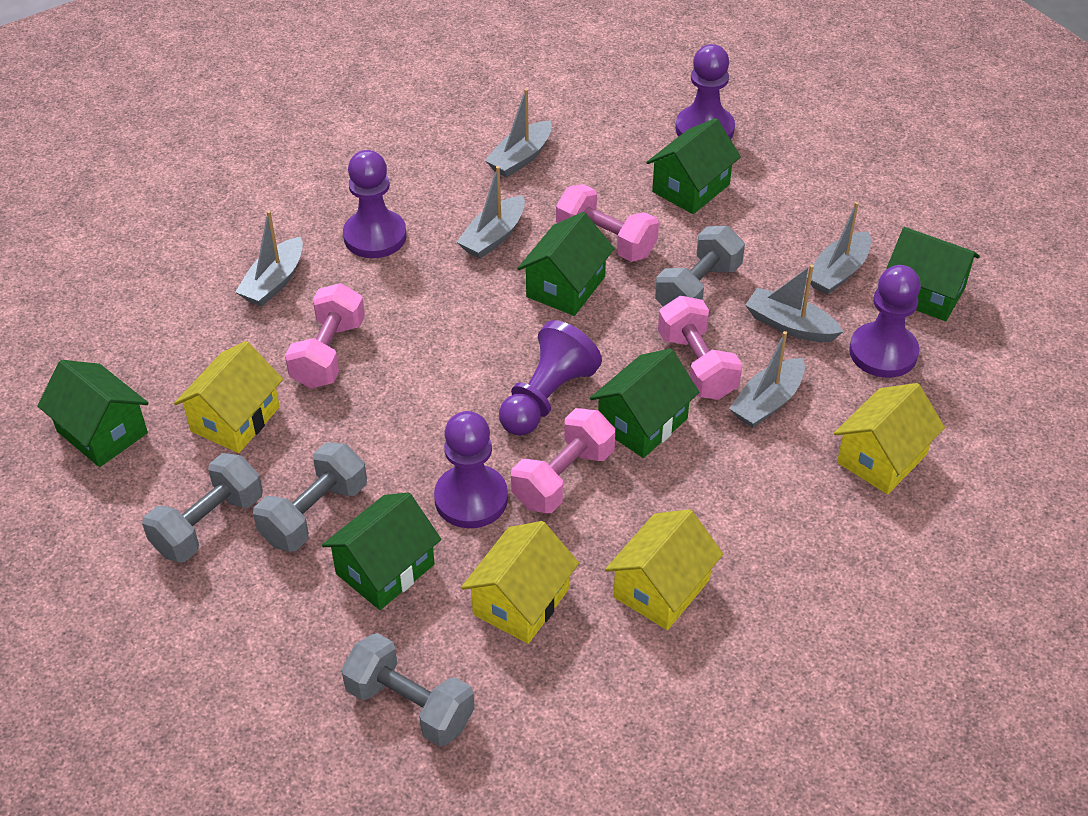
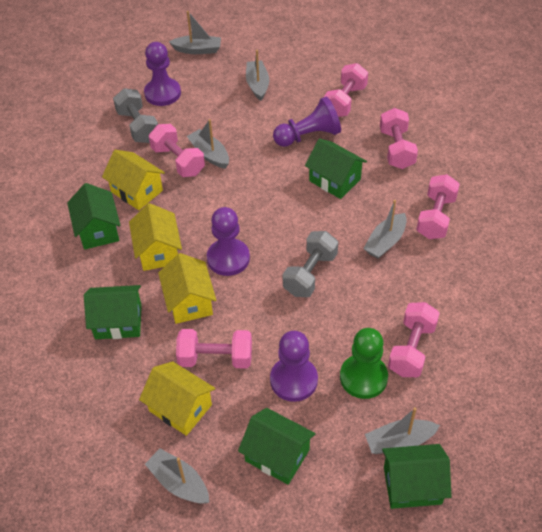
green house: [37,360,149,467] [322,492,441,610] [517,212,615,316] [590,349,700,458] [646,118,741,214] [886,227,980,321] = 6 -> [67,183,121,250] [84,285,142,339] [238,408,316,485] [305,138,367,199] [382,444,452,509] = 5
green pawn: none = 0 -> [340,328,388,399] = 1
grey dumbbell: [142,453,263,562] [253,442,367,551] [341,633,475,747] [655,226,745,307] = 4 -> [113,88,158,143] [283,231,338,297] = 2
pink dumbbell: [285,283,365,389] [511,408,615,513] [556,184,659,262] [658,296,742,400] = 4 -> [149,124,205,177] [176,329,252,369] [324,63,368,117] [380,108,418,169] [388,302,440,377] [416,174,460,239] = 6
purple pawn: [343,150,407,258] [434,411,508,528] [499,320,602,436] [676,44,735,140] [849,265,921,378] = 5 -> [144,42,181,106] [207,207,250,276] [270,331,318,402] [273,97,341,147] = 4

